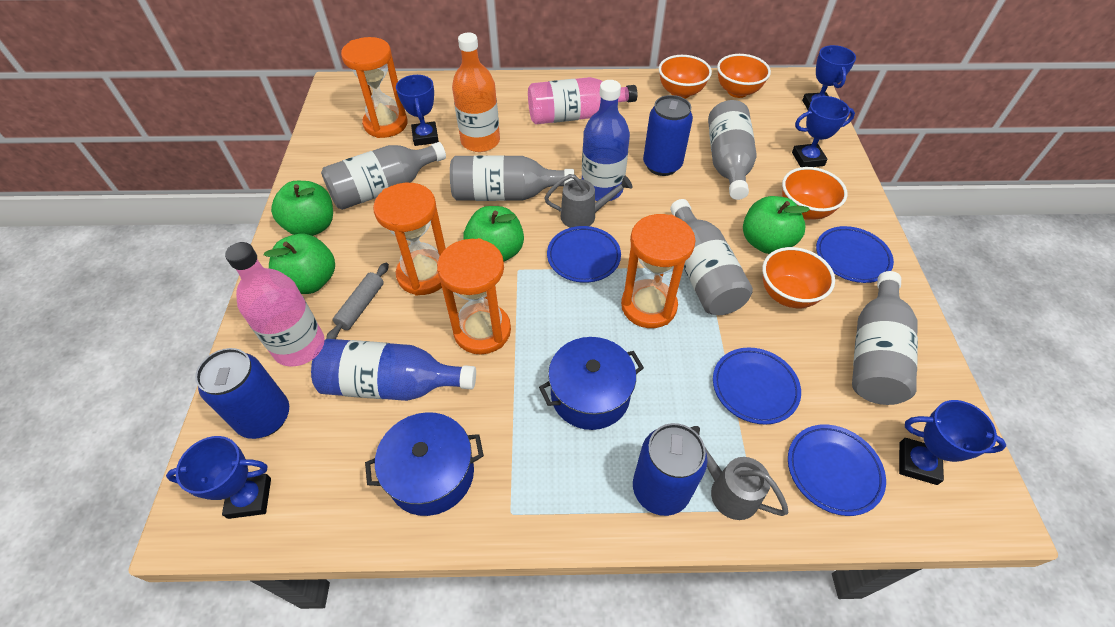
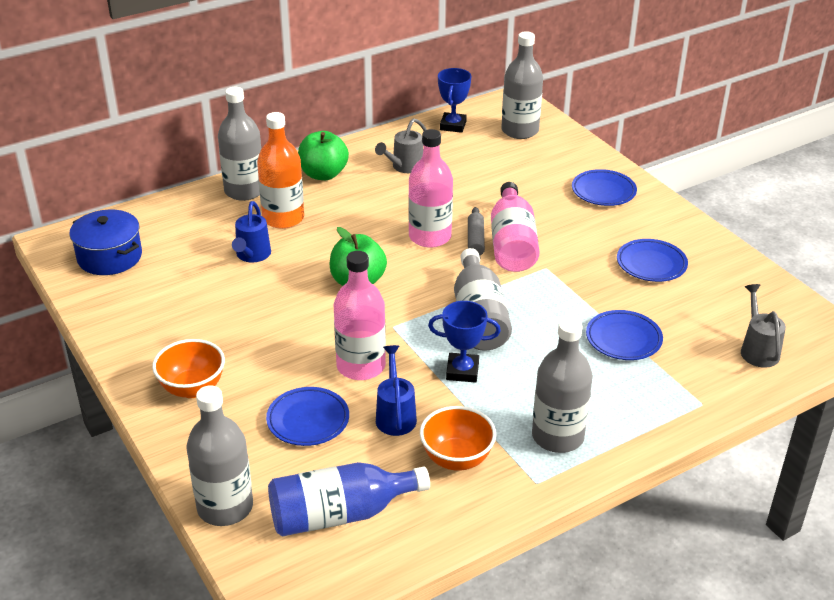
blue bottle: [311,339,476,401] [582,80,630,201] = 2 -> [268,462,430,537] = 1
blue can: [195,348,289,439] [633,423,708,516] [643,95,693,176] = 3 -> none = 0
blue pot: [365,412,484,516] [539,337,644,430] = 2 -> [69,210,142,275] = 1
blue trophy: [166,436,271,519] [396,75,439,146] [792,96,855,167] [802,45,856,110] [899,400,1006,485] = 5 -> [428,301,501,383] [438,68,471,133] = 2
blue watering can: none = 0 -> [232,201,271,262] [376,345,417,436] = 2
green apple: [264,234,335,294] [271,181,333,236] [464,206,524,262] [743,196,810,254] = 4 -> [298,131,349,180] [329,227,387,286] = 2
orange bowl: [659,55,712,99] [717,54,771,98] [762,247,835,308] [782,167,848,220] = 4 -> [152,339,225,398] [420,406,496,471] = 2
orange hourglass: [341,37,408,138] [373,183,446,296] [437,238,511,354] [621,214,696,328] = 4 -> none = 0
pink bottle: [225,242,325,367] [528,77,638,124] = 2 -> [334,251,386,380] [408,129,453,248] [491,182,540,272] = 3

